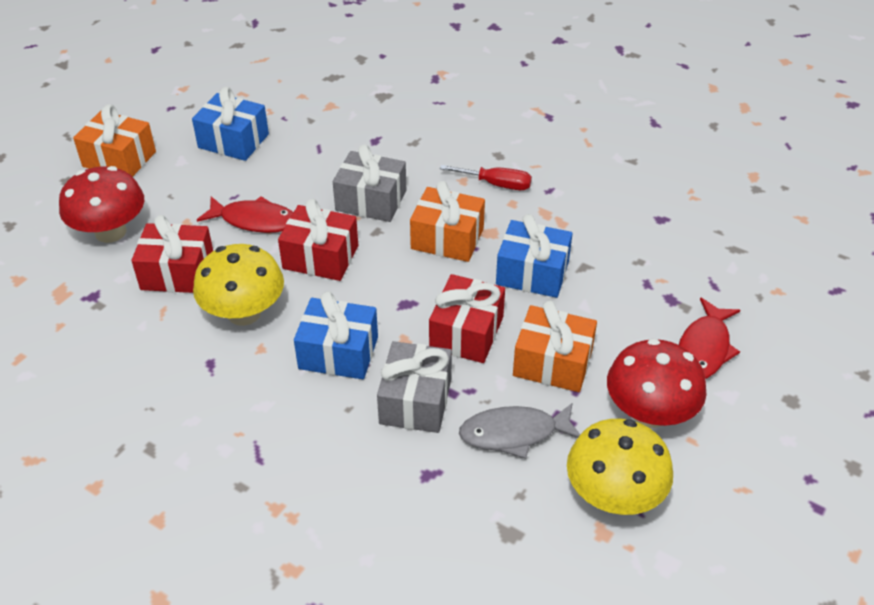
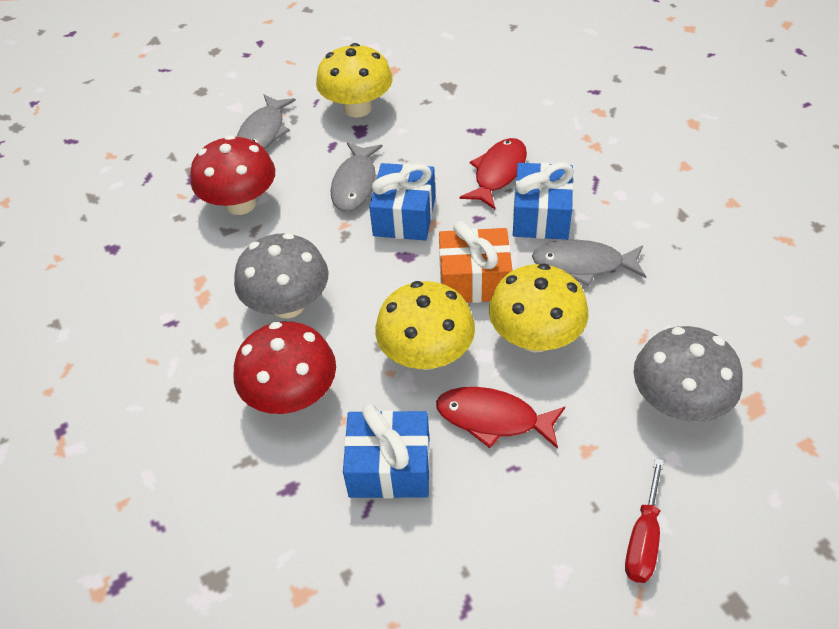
grey fish: [459,403,580,459] = 1 -> [237,94,296,149] [331,142,383,212] [532,240,646,286] = 3
grey gift: [333,144,406,222] [377,341,452,433] = 2 -> none = 0
grey mushroom: none = 0 -> [234,233,329,318] [634,326,743,422] = 2
orange gift: [73,104,156,177] [410,181,485,262] [513,300,597,392] = 3 -> [439,221,513,303] = 1
red gift: [132,215,213,293] [278,199,358,281] [429,274,505,363] = 3 -> none = 0
yellow mushroom: [193,244,284,326] [567,419,673,515] = 2 -> [316,43,392,118] [375,281,475,370] [489,263,589,352] = 3

